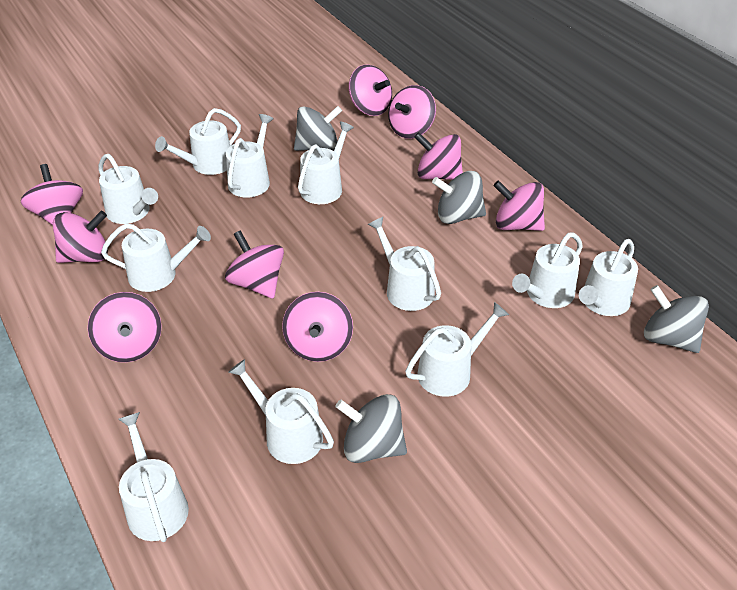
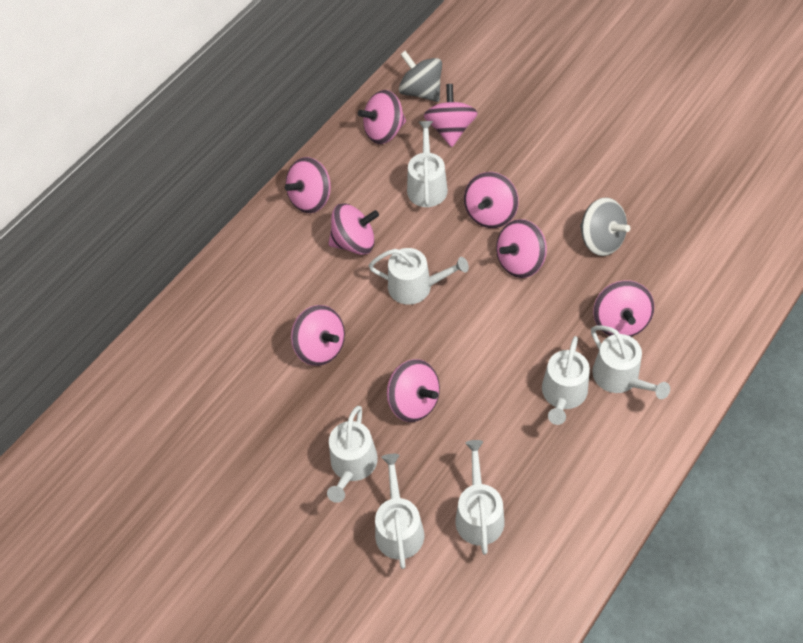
grey spinning top: [294,106,342,151] [335,394,407,463] [432,171,486,224] [644,285,709,353] = 4 -> [399,51,442,102] [580,197,630,256] = 2
white watering can: [98,154,158,224] [101,223,211,292] [118,412,189,542] [155,108,241,175] [226,114,274,197] [228,359,334,464] [298,121,354,204] [368,217,441,311] [405,302,509,397] [512,233,583,308] [579,239,638,316] = 11 -> [327,406,378,503] [369,248,469,305] [375,454,424,569] [407,121,448,207] [455,440,504,555] [542,336,590,425] [591,326,670,399] = 7

